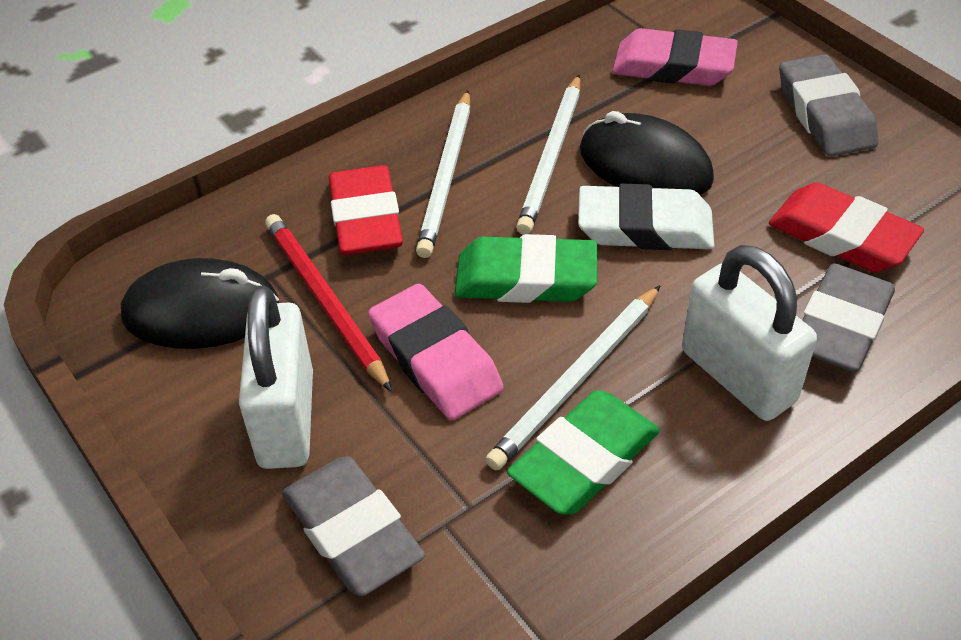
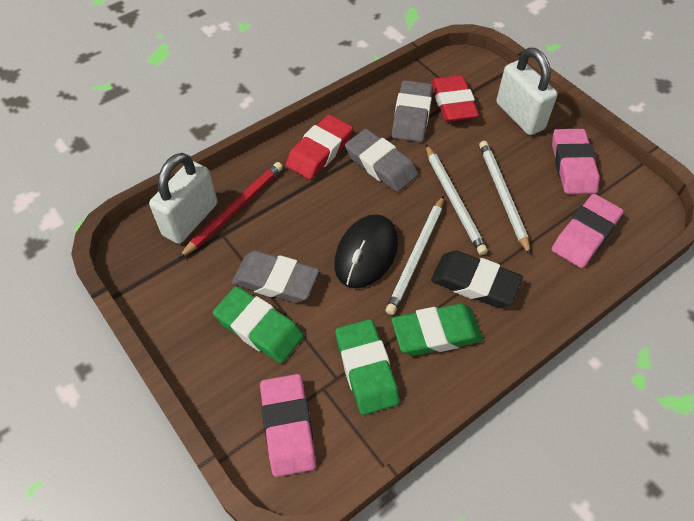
black eraser: none = 0 -> [431,251,523,307] = 1
black mouse: [121,258,279,349] [580,111,714,195] = 2 -> [334,214,398,288] = 1
green eraser: [455,234,597,303] [507,390,660,515] = 2 -> [213,286,304,363] [335,319,400,415] [392,304,483,356] = 3
pink eraser: [368,284,504,420] [612,28,738,86] = 2 -> [260,374,316,477] [552,129,599,194] [552,194,623,268] = 3
white eraser: [578,183,714,250] = 1 -> none = 0

